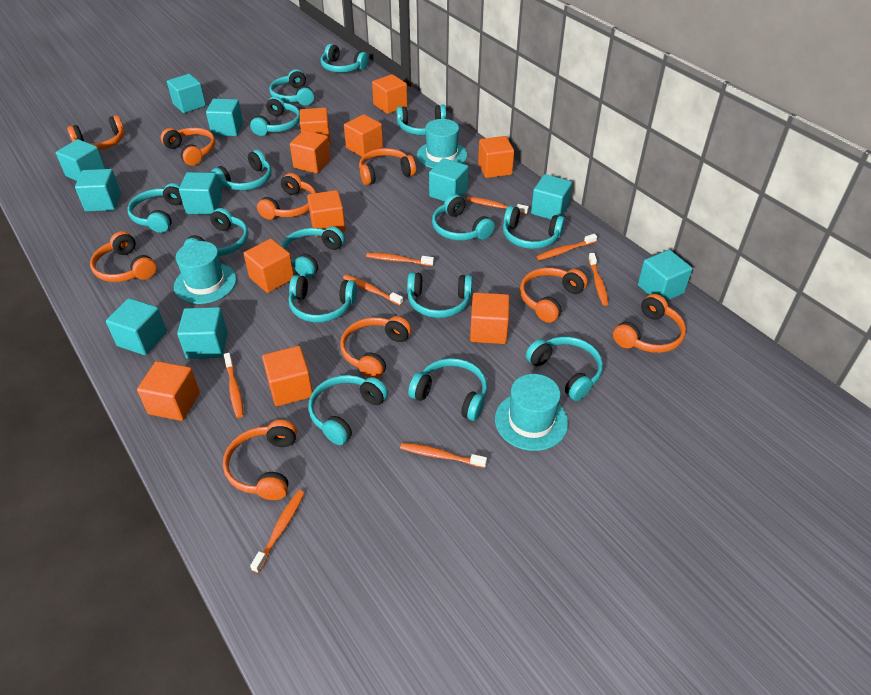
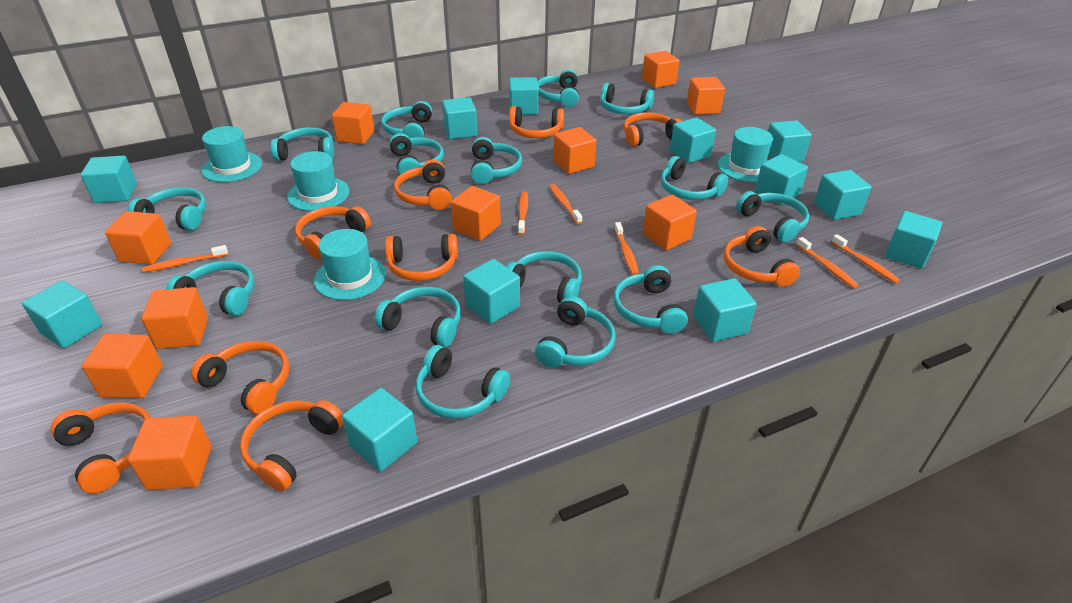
orange toothbrush: [224,353,243,418] [250,490,305,573] [343,275,403,306] [366,253,434,266] [400,443,487,468] [467,197,529,215] [537,234,597,260] [588,253,609,306] = 8 -> [142,245,228,273] [518,191,528,235] [550,184,582,224] [614,222,639,275] [796,237,859,289] [831,234,900,283] = 6
turquoise cube: [56,139,106,181] [75,169,121,212] [106,298,167,355] [167,74,206,113] [177,307,228,359] [179,172,222,215] [206,99,243,136] [429,158,469,202] [531,174,572,220] [638,250,692,301] = 10 -> [22,280,102,348] [81,156,137,203] [342,388,417,472] [442,97,477,139] [463,259,520,324] [509,77,539,115] [670,117,716,163] [693,278,757,342] [755,154,808,205] [768,120,812,162] [814,170,871,220] [885,211,942,268] = 12
turquoise hat: [174,241,237,304] [417,119,467,168] [495,374,568,451] = 3 -> [202,126,262,182] [287,151,350,211] [314,229,386,300] [718,127,773,182] = 4

